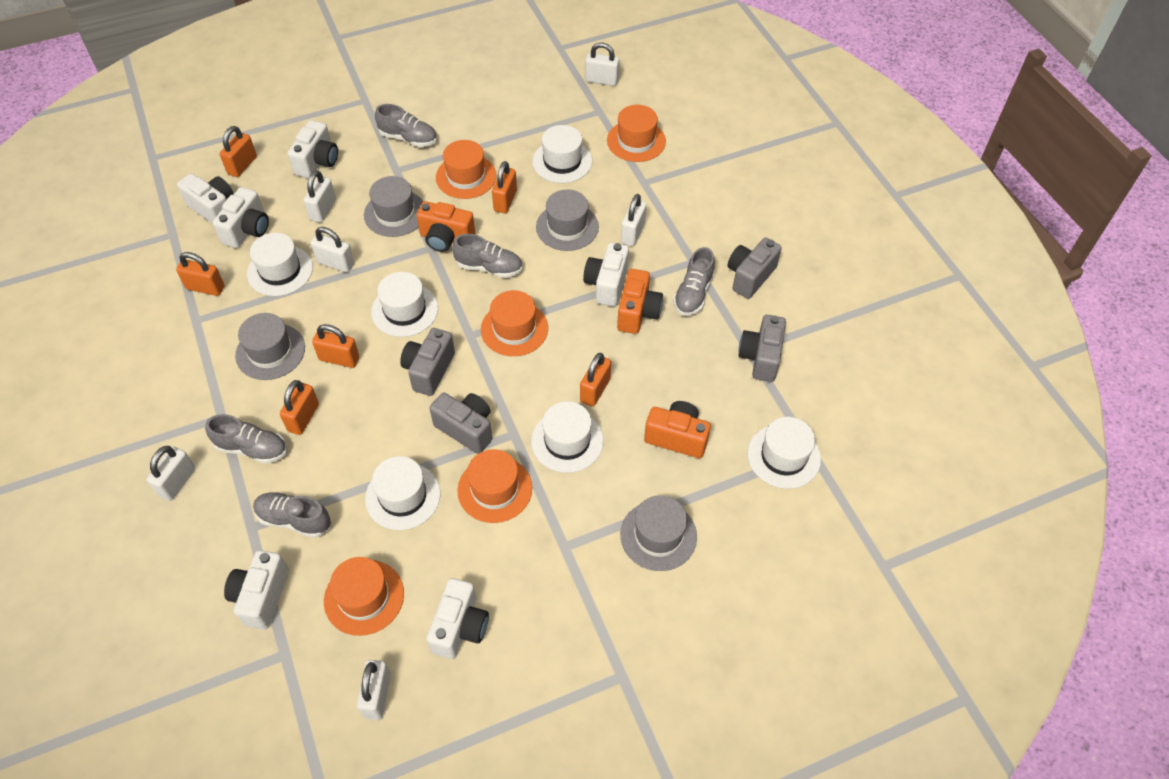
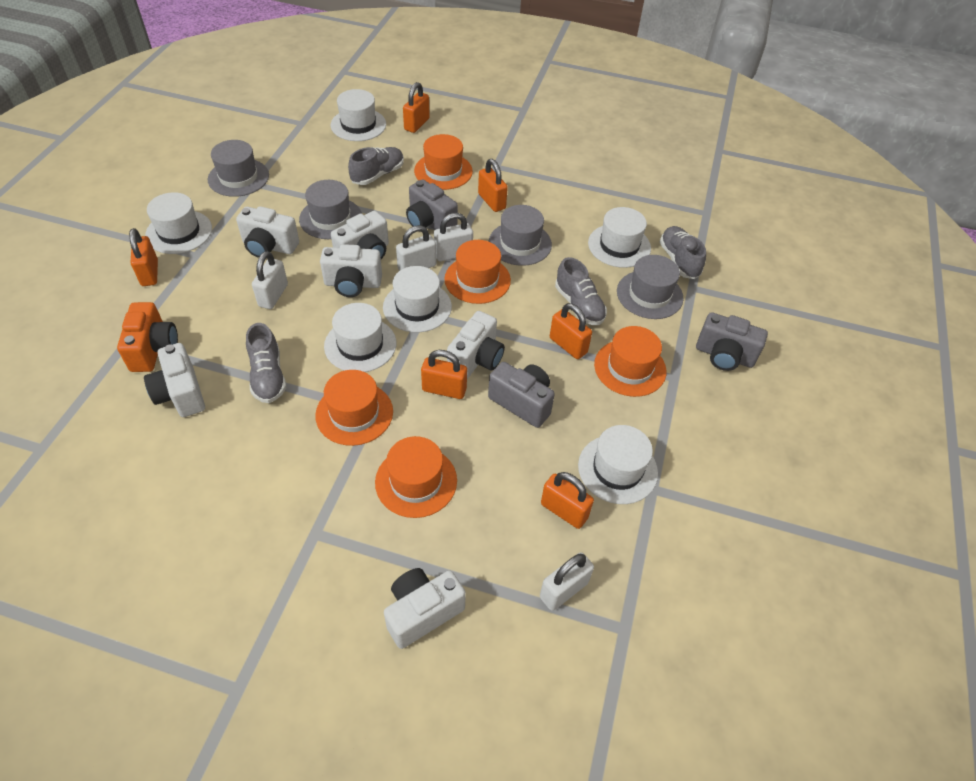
grey camera: [400,328,455,396] [430,393,492,454] [727,238,782,299] [738,315,786,382] = 4 -> [406,179,458,230] [488,362,555,428] [696,312,768,371] = 3
grey shoe: [205,414,287,464] [253,492,331,538] [375,104,437,147] [452,234,522,278] [673,247,715,316] = 5 -> [246,323,286,403] [348,147,404,185] [555,257,607,325] [660,226,706,279] = 4
orange camera: [417,201,475,252] [617,269,663,334] [644,401,711,458] = 3 -> [117,302,178,372] = 1
white padlock: [147,446,195,501] [304,170,336,223] [311,227,354,273] [357,660,391,720] [585,43,620,86] [621,194,647,246] = 6 -> [252,251,288,309] [396,225,437,271] [434,213,473,261] [540,552,594,611] = 4

